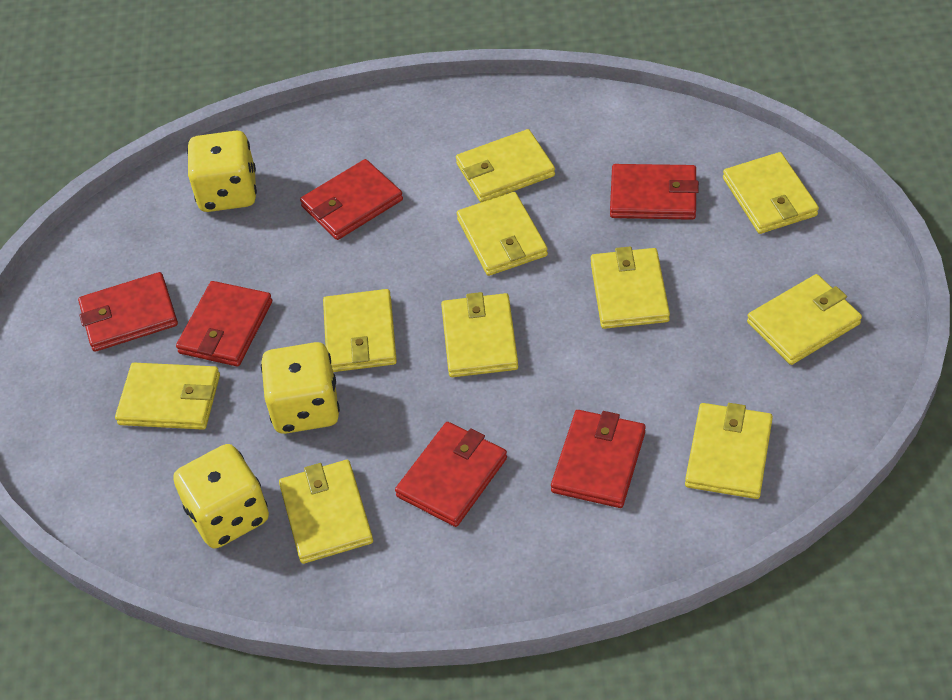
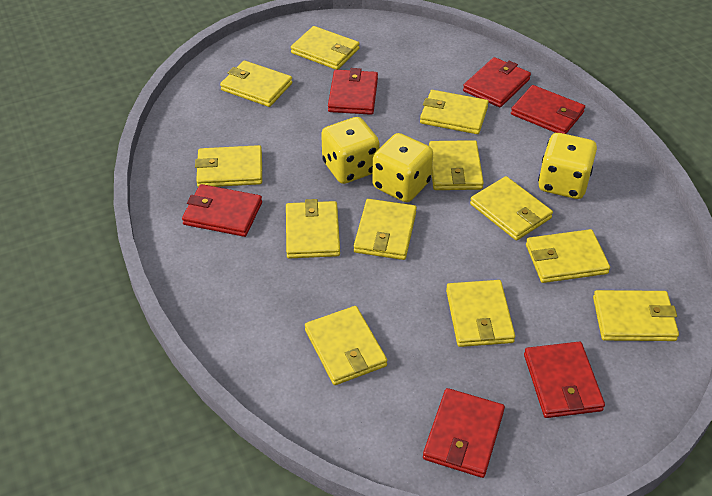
yellow wallet: [115,363,220,430] [279,460,373,564] [323,289,397,372] [441,292,518,377] [456,129,555,202] [457,192,548,276] [591,246,670,329] [685,403,773,499] [723,152,819,234] [747,274,862,365] = 10 -> [195,145,262,187] [220,60,292,107] [286,199,340,258] [291,26,359,70] [305,306,387,385] [354,199,417,260] [420,90,489,134] [429,140,484,190] [446,280,515,347] [470,176,553,240] [526,229,610,283] [593,290,679,341] = 12

